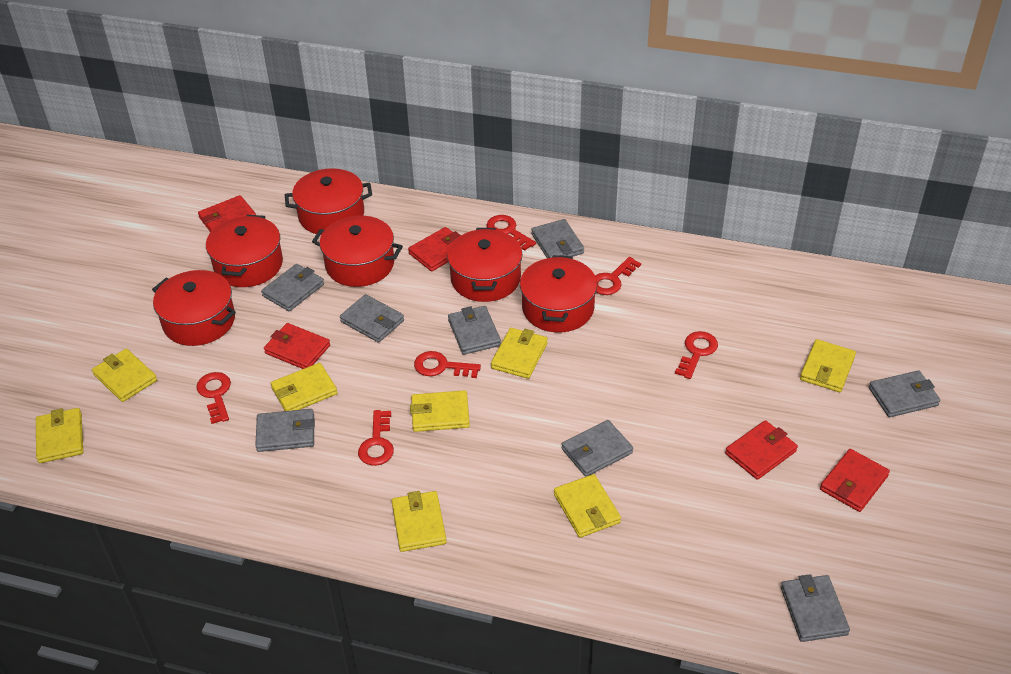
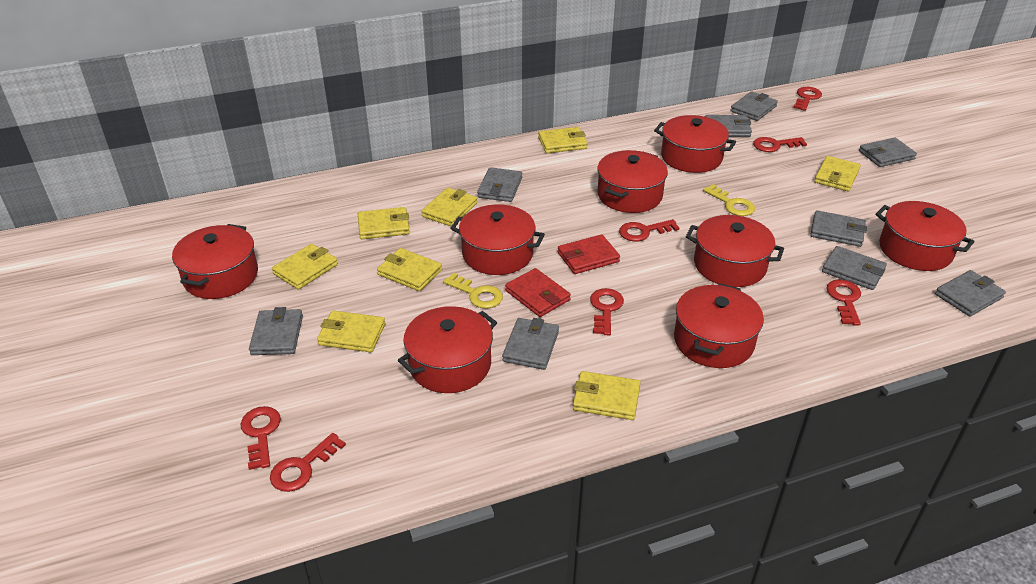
grey wallet: [255,409,315,452] [261,264,324,311] [340,294,404,343] [448,306,501,355] [531,219,584,258] [561,420,633,477] [781,574,850,642] [869,370,940,417] = 8 -> [249,307,303,355] [477,167,522,202] [502,318,559,370] [705,115,752,137] [731,91,778,121] [810,210,867,247] [822,246,887,290] [859,138,917,167] [935,270,1006,317] = 9
red key: [196,372,231,424] [358,410,394,466] [414,351,481,378] [486,215,536,251] [595,257,641,295] [675,331,718,379] = 6 -> [241,406,281,470] [270,433,346,492] [590,288,624,335] [619,219,679,242] [753,137,807,152] [793,87,822,111] [826,279,861,326] = 7
red pot: [152,270,236,346] [206,215,283,287] [285,168,372,235] [312,216,403,287] [447,228,523,302] [520,255,597,333] = 6 -> [172,224,258,299] [398,306,497,393] [450,204,545,275] [597,150,668,213] [654,115,736,173] [674,283,764,368] [686,215,784,287] [875,201,974,271] = 8
red wallet: [198,195,256,232] [264,323,330,369] [408,227,461,272] [725,420,798,480] [820,449,890,512] = 5 -> [505,268,571,317] [558,234,620,274] = 2
yellow key: none = 0 -> [443,273,503,309] [703,184,755,216] = 2

